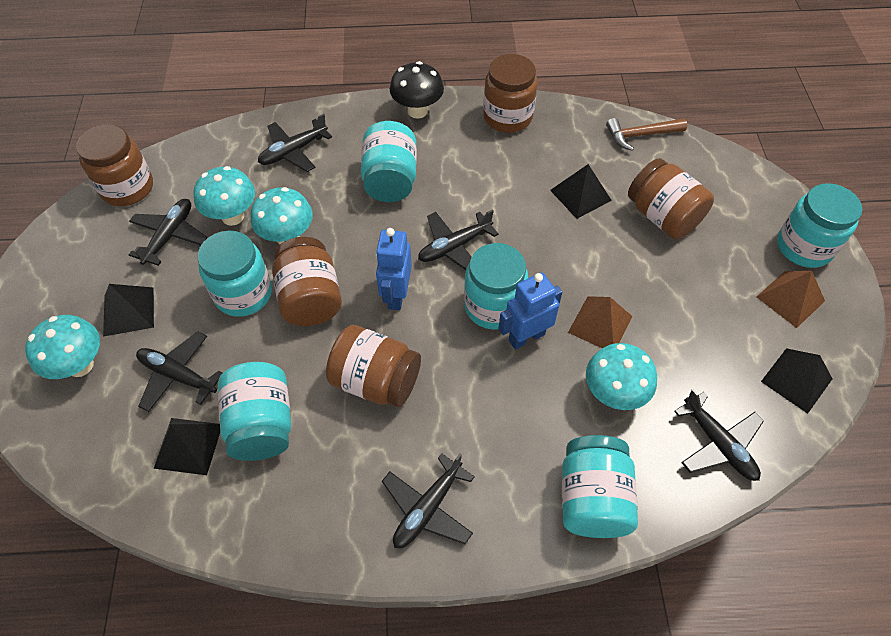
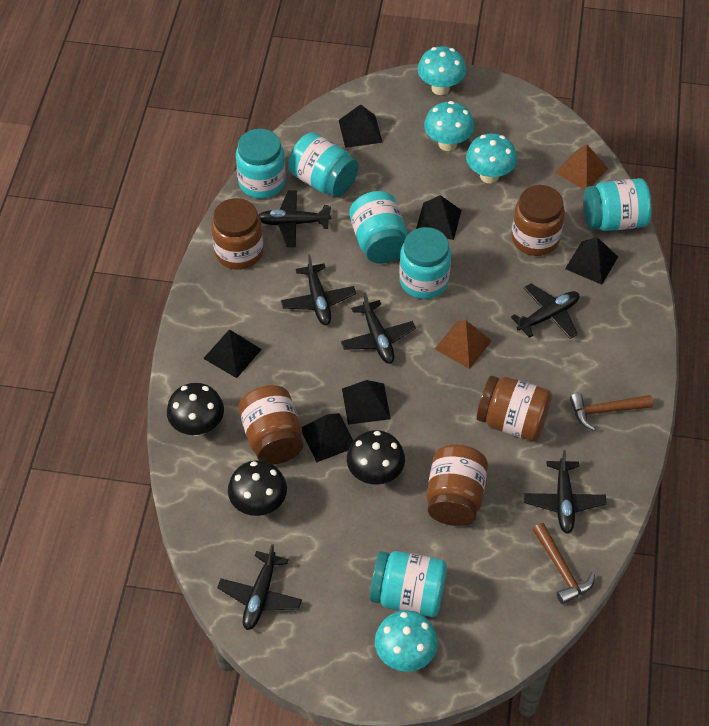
black mushroom: [390,61,444,119] = 1 -> [167,383,224,436] [228,460,287,516] [347,430,405,484] = 3
black pyramid: [103,284,154,337] [153,418,220,475] [550,164,612,219] [761,348,832,414] = 4 -> [203,329,262,378] [301,413,353,462] [339,104,383,148] [342,380,391,425] [416,195,462,240] [565,237,618,285] = 6
blue robot: [376,228,412,310] [499,272,562,350] = 2 -> none = 0
brown hammer: [606,118,687,151] = 1 -> [532,523,595,604] [570,393,653,431] = 2

